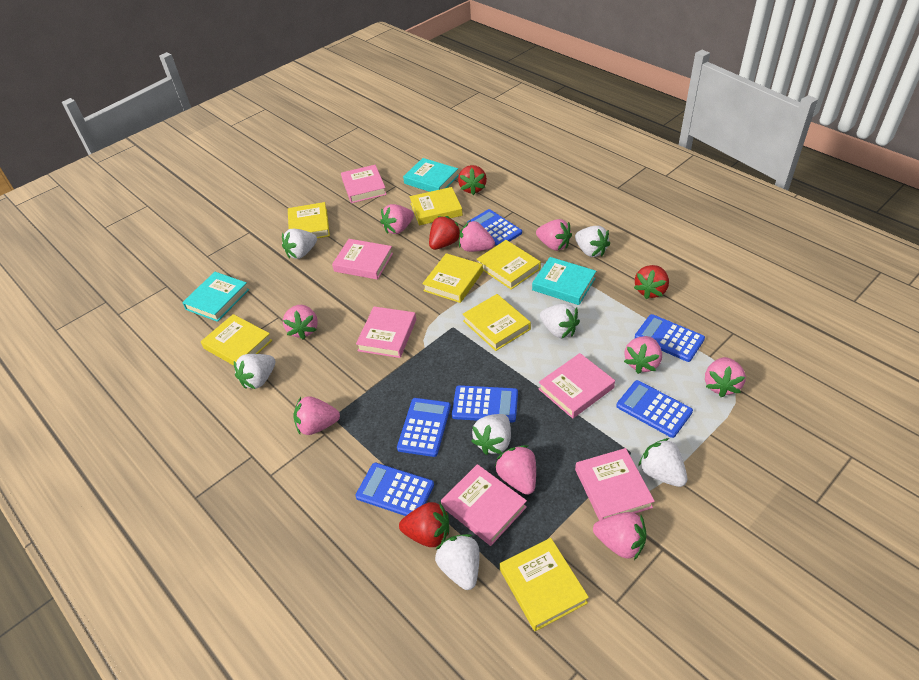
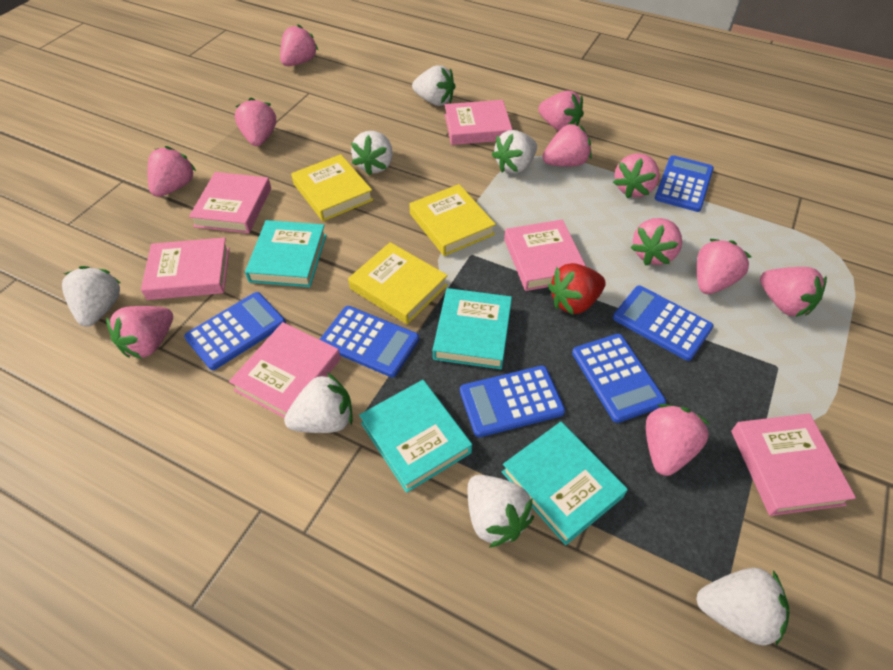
pink strawberry: [283,305,318,340] [294,396,340,435] [380,204,414,234] [459,221,495,252] [495,445,536,495] [536,219,572,251] [593,512,646,560] [624,336,662,374] [705,357,746,397] = 9 -> [106,306,173,359] [147,146,196,197] [235,97,276,146] [280,24,318,66] [538,91,584,131] [543,124,592,167] [613,153,660,199] [630,218,682,266] [646,404,710,476] [697,239,751,294] [760,267,827,317] = 11
red strawberry: [399,502,449,547] [429,216,460,250] [458,165,487,195] [634,265,669,299] = 4 -> [548,263,606,315] = 1
turquoise book: [182,272,249,322] [403,158,459,192] [532,257,596,305] = 3 -> [245,220,327,287] [359,380,472,493] [433,288,512,369] [502,422,628,545] = 4
yellow book: [201,314,272,366] [288,202,330,238] [409,187,463,225] [422,253,483,303] [463,294,531,351] [477,240,541,290] [500,538,589,631] = 7 -> [291,154,373,221] [348,242,448,325] [409,184,496,256] = 3

